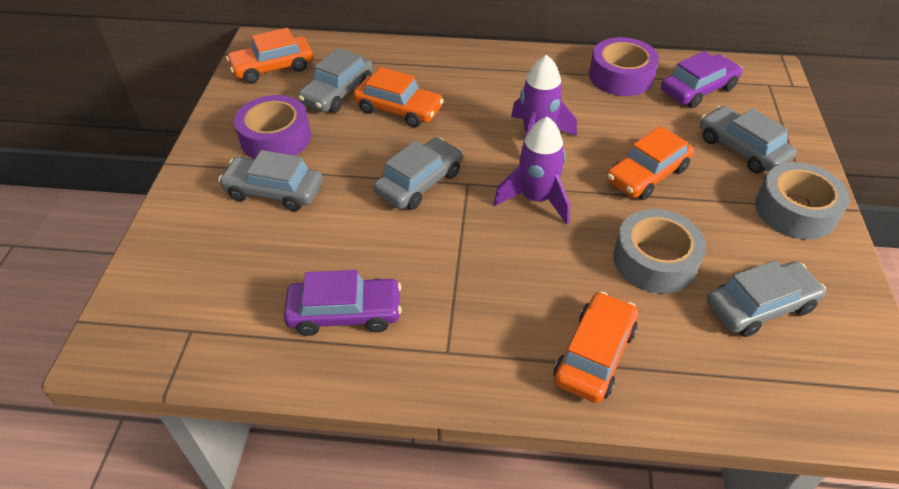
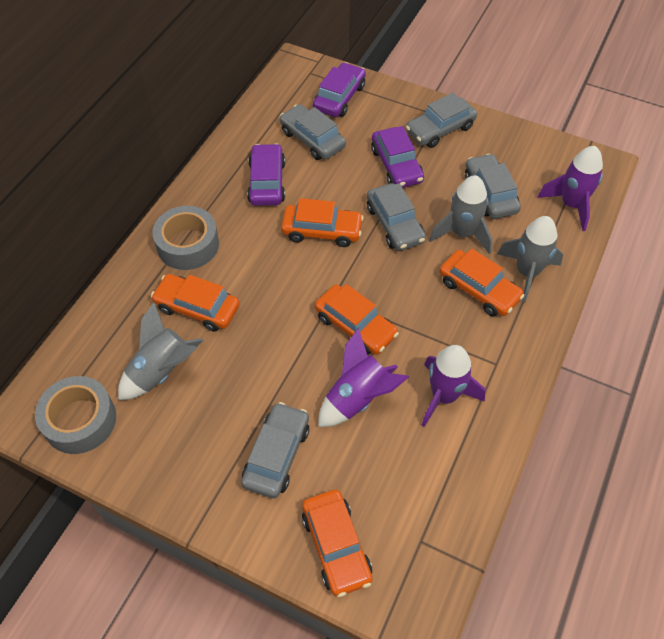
grey rocket: none = 0 -> [118,302,203,400] [429,175,493,254] [497,216,563,302] = 3
orange car: [226,28,313,83] [353,67,444,127] [554,292,638,403] [606,126,694,200] = 4 -> [151,274,240,332] [281,198,364,247] [302,489,372,597] [315,284,399,355] [439,248,524,316] = 5
purple car: [284,270,402,336] [661,51,742,108] = 2 -> [247,143,285,206] [313,62,366,117] [371,126,424,188] = 3
purple rocket: [494,117,570,225] [511,55,577,144] = 2 -> [318,328,409,427] [422,345,485,427] [537,146,603,231] = 3
purple tape: [234,95,311,159] [589,37,659,96] = 2 -> none = 0

